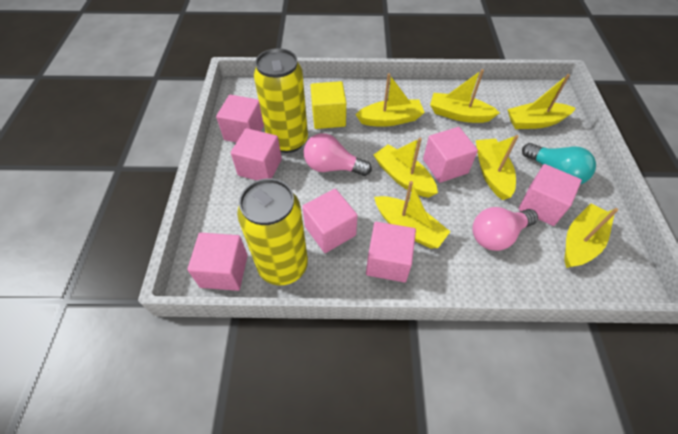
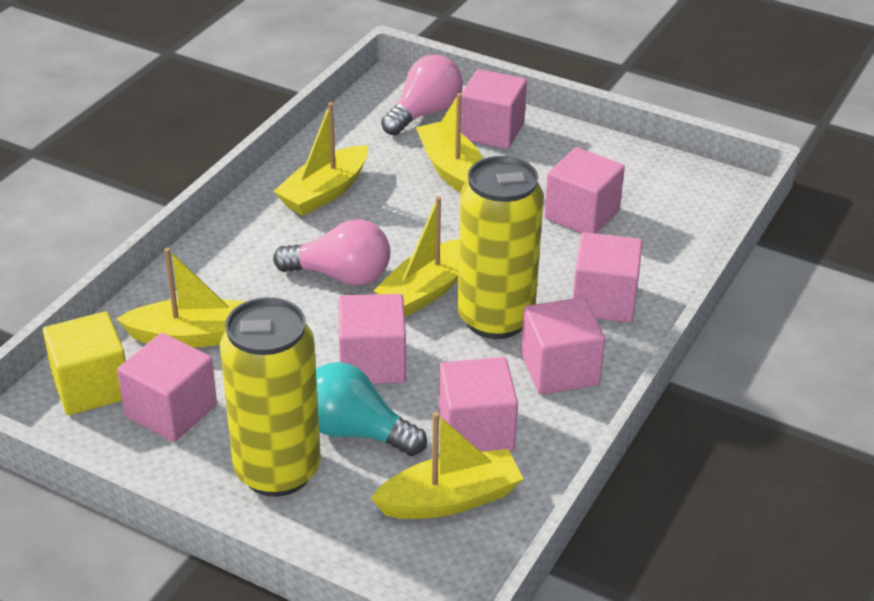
yellow boat: [355,73,425,127] [374,138,438,198] [374,181,451,248] [430,69,500,123] [476,135,519,200] [507,74,576,129] [565,203,618,268] = 7 -> [116,248,246,348] [273,102,368,216] [371,412,523,519] [374,196,459,317] [416,93,482,193] = 5

